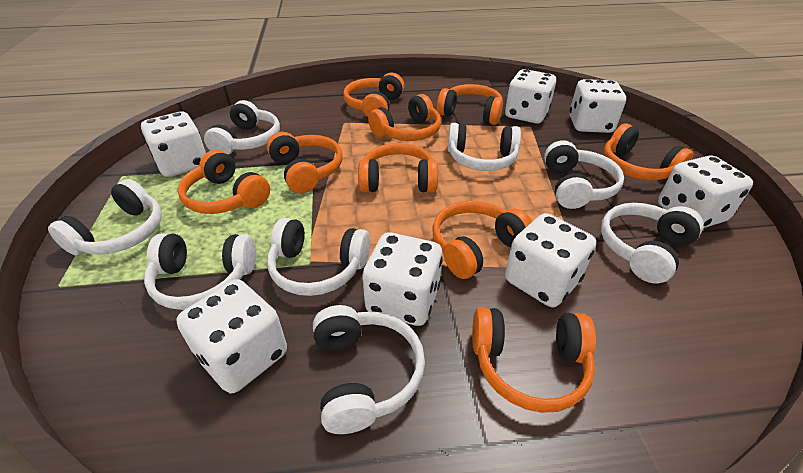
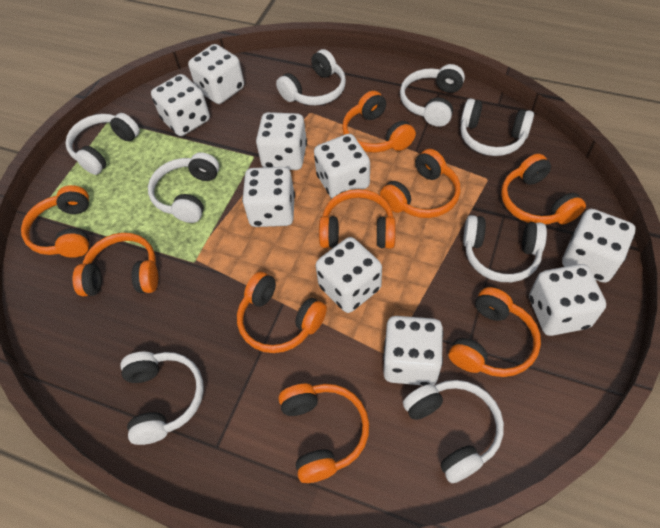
white dice: [141,112,206,177] [176,279,287,393] [362,232,443,326] [505,69,556,123] [505,213,596,307] [569,79,626,133] [658,155,753,228] = 7 -> [151,74,210,136] [188,44,244,104] [242,167,295,227] [256,112,307,170] [314,134,370,199] [316,237,382,313] [383,316,443,386] [529,264,606,336] [562,209,635,283] = 9

